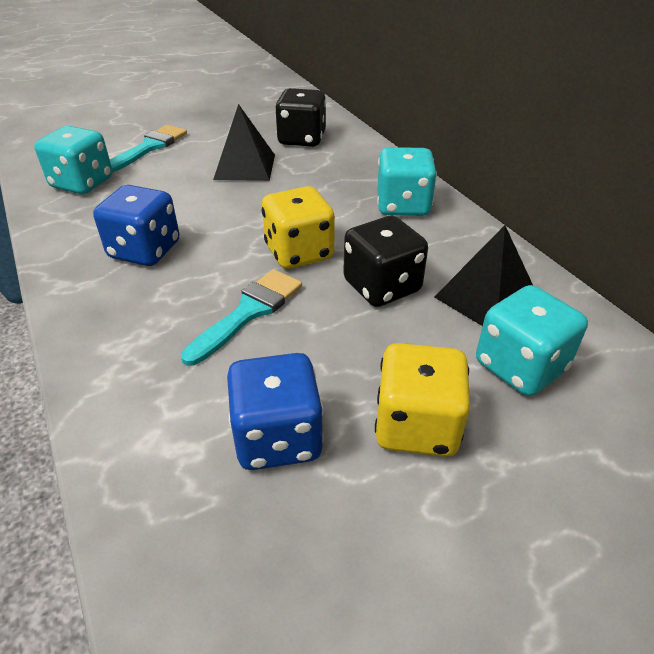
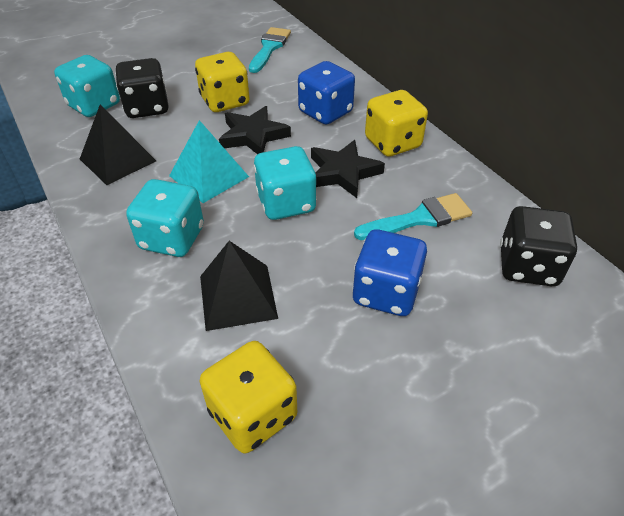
black star: none = 0 -> [219,106,291,154] [311,140,385,198] = 2
turquoise pyramid: none = 0 -> [169,120,249,203] = 1
yellow dice: [262,186,335,269] [375,343,470,457] = 2 -> [195,52,250,112] [199,341,297,453] [365,90,428,157] = 3

